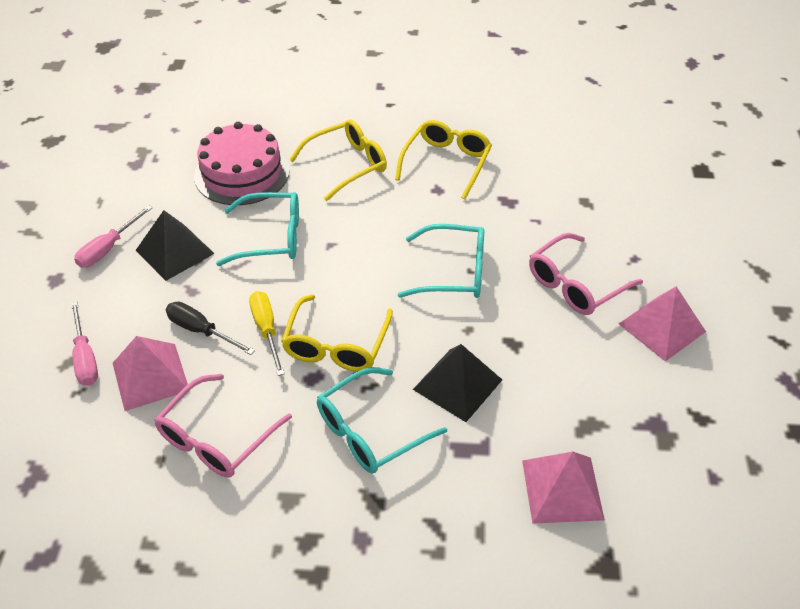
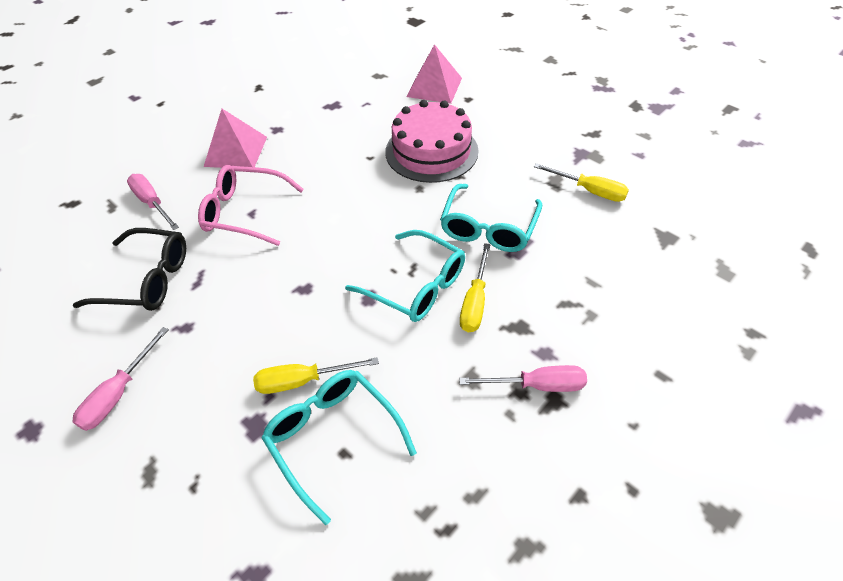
black glasses: none = 0 -> [73,228,186,311] = 1
black pyramid: [136,210,215,281] [413,344,502,422] = 2 -> none = 0
black screwdriver: [165,302,255,355] = 1 -> none = 0
pink glasses: [154,374,292,477] [529,233,643,315] = 2 -> [198,165,304,246] = 1
pink pyramid: [113,336,188,411] [522,452,605,524] [619,286,706,362] = 3 -> [204,109,267,168] [406,44,462,104] = 2
pink screwdriver: [71,301,98,386] [74,205,153,268] = 2 -> [73,327,169,431] [127,174,179,230] [459,365,587,392] = 3
yellow glasses: [281,294,393,372] [289,119,387,201] [395,120,492,200] = 3 -> none = 0
yellow screwdriver: [249,291,285,376] = 1 -> [253,357,379,394] [460,243,491,332] [534,163,629,202] = 3

